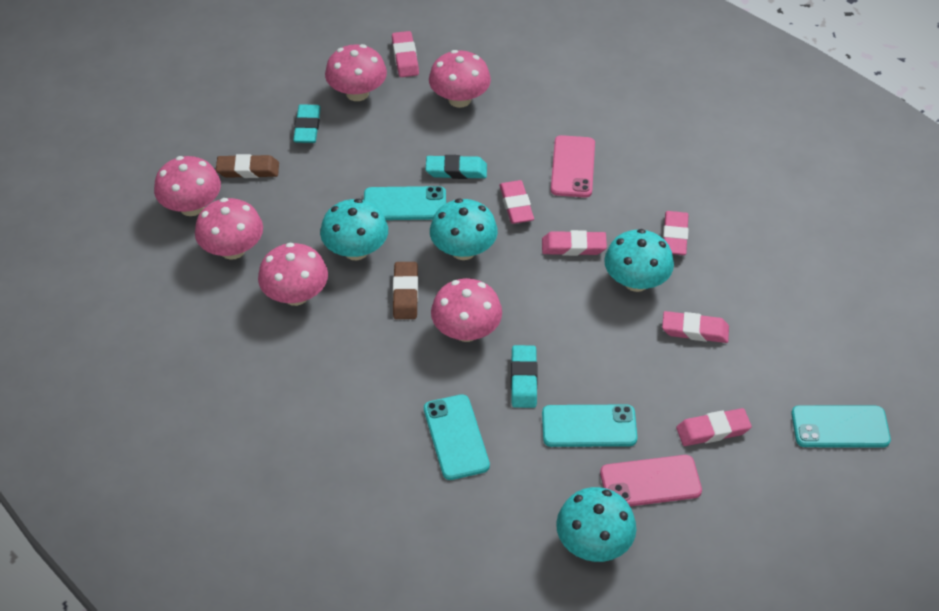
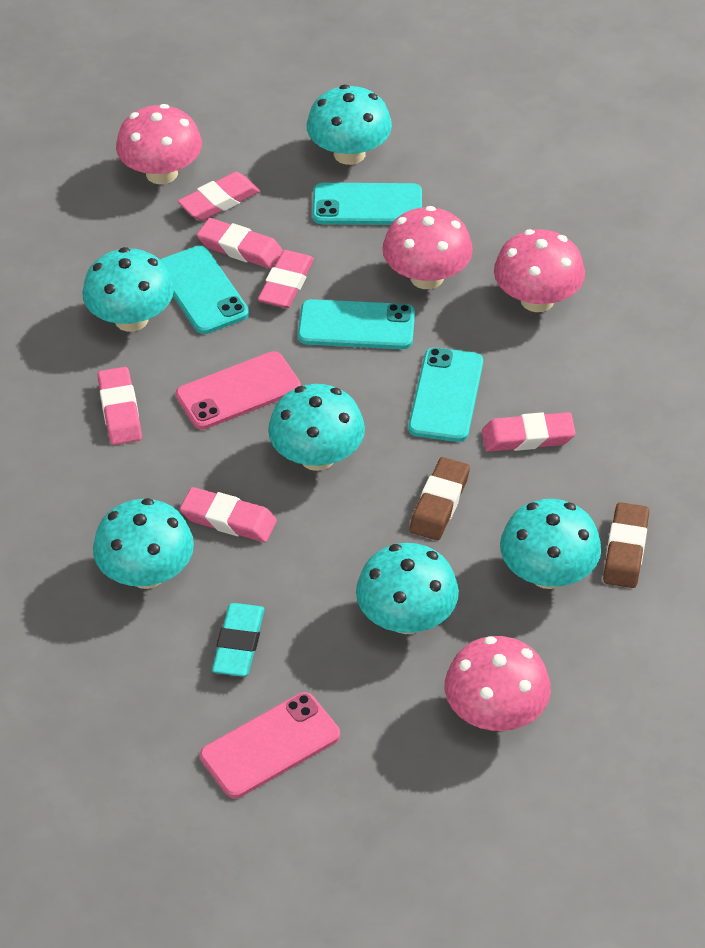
pink mushroom: [154,156,221,216] [195,198,263,260] [258,243,328,306] [325,44,387,101] [429,50,491,108] [431,278,502,342] = 6 -> [116,104,202,184] [382,206,473,289] [445,636,551,731] [494,229,585,312] = 4
turquoise eraser: [293,104,321,143] [426,155,487,179] [511,345,538,408] = 3 -> [212,603,265,677] = 1
turquoise mushroom: [320,199,388,260] [430,199,498,260] [556,487,636,562] [604,229,674,292] = 4 -> [82,247,174,332] [93,498,194,589] [268,384,365,471] [306,85,392,165] [356,543,459,634] [500,499,601,589] = 6

